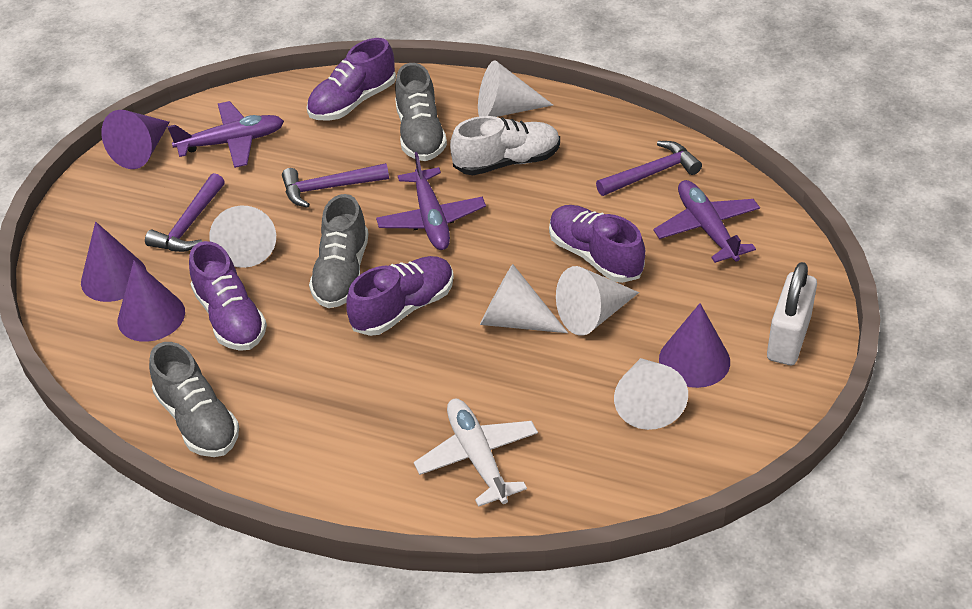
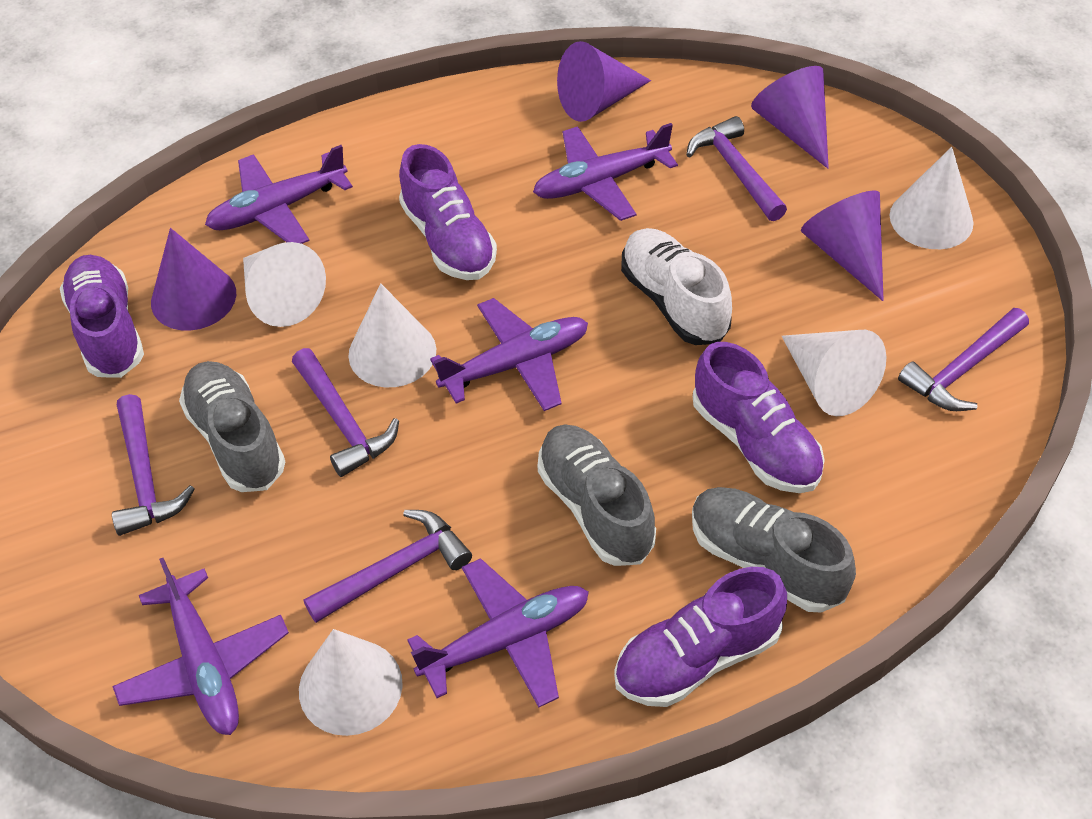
purple hammer: [145,173,225,252] [282,163,389,208] [596,141,702,196] = 3 -> [112,394,195,536] [292,348,399,477] [303,510,472,623] [686,116,787,221] [898,308,1029,411] = 5
purple plane: [167,101,284,168] [376,152,486,250] [653,180,760,263] = 3 -> [112,558,289,735] [205,145,353,244] [407,558,589,707] [430,298,588,411] [533,123,678,221] = 5
white padlock: [767,262,817,365] = 1 -> none = 0
white plane: [414,399,538,507] = 1 -> none = 0

